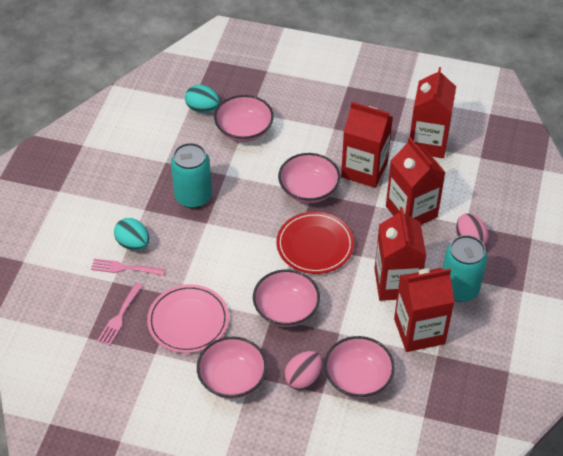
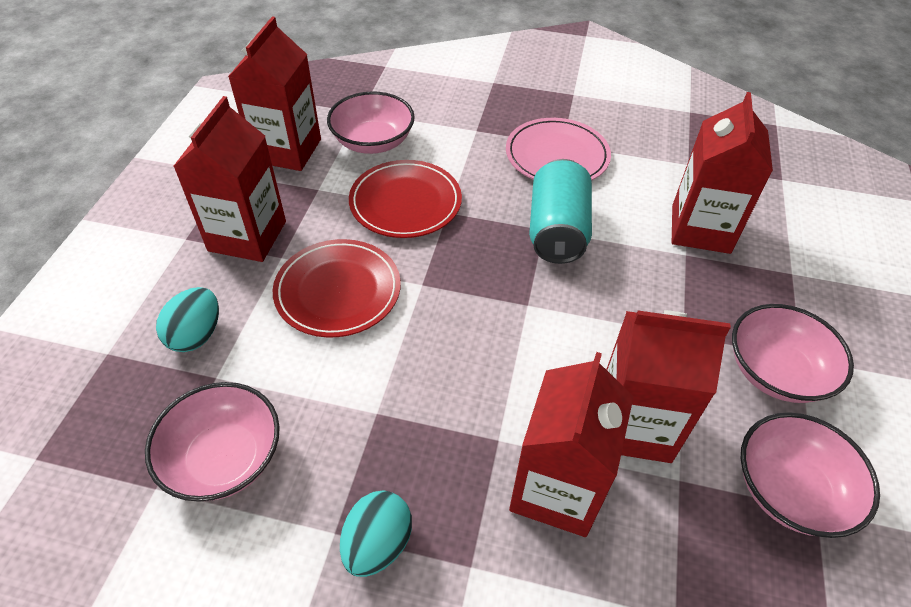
pink bowl: [197,336,267,399] [214,95,274,142] [253,270,320,327] [278,153,340,203] [324,336,395,398] = 5 -> [145,382,280,502] [327,91,415,154] [732,304,854,403] [741,412,880,538] = 4
pink egg: [284,351,322,390] [456,213,489,245] = 2 -> none = 0
pink fork: [91,259,165,276] [97,283,143,346] = 2 -> none = 0
red plate: [277,212,354,274] = 1 -> [273,239,401,337] [349,160,462,238] = 2
turquoise can: [171,143,212,208] [443,235,487,302] = 2 -> [529,159,592,264] = 1

